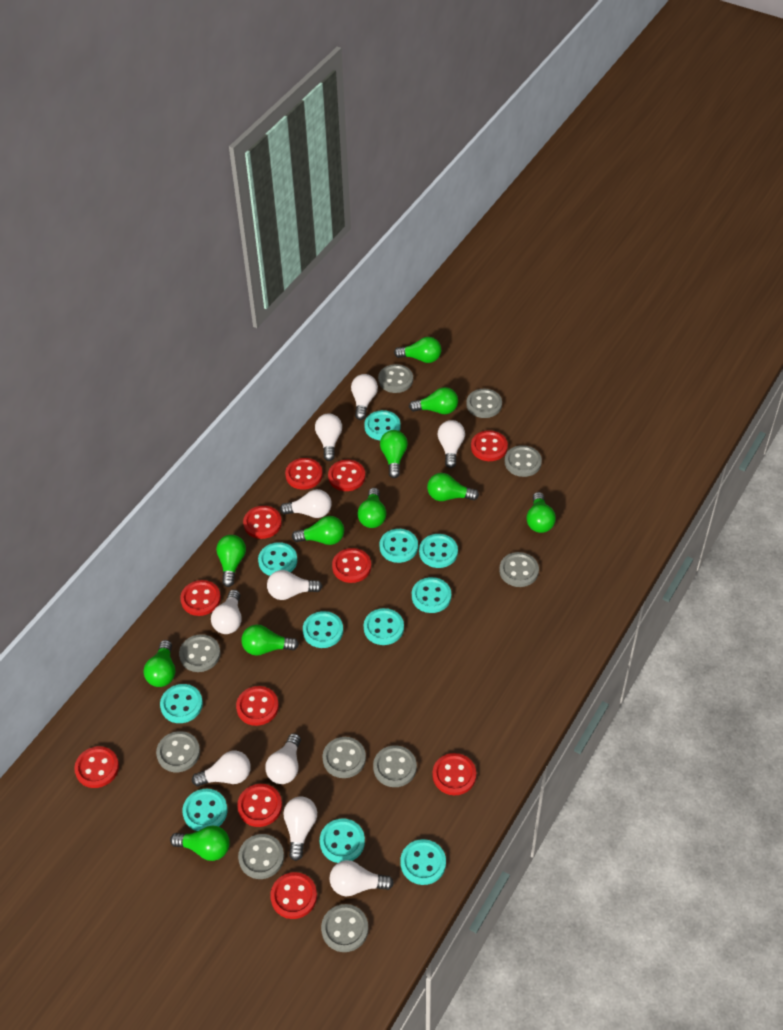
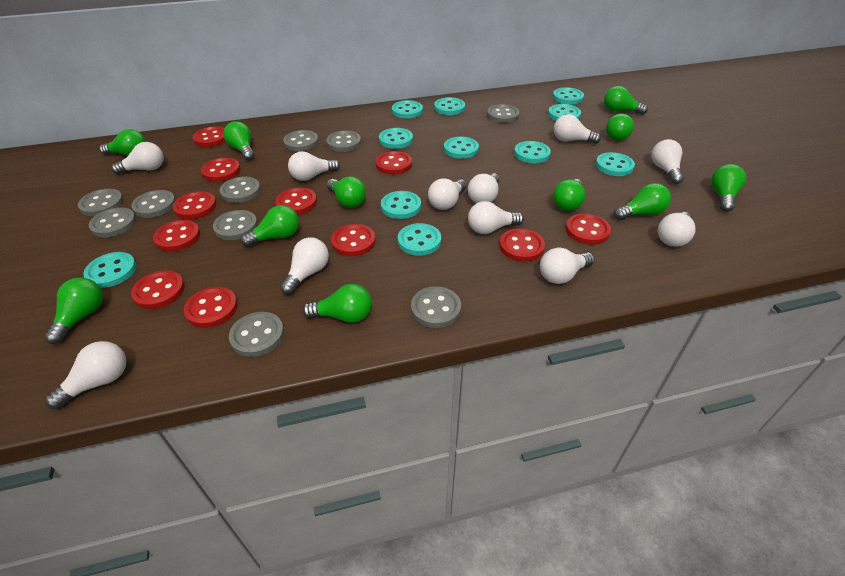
white light bulb: [192,751,251,786] [211,590,242,634] [265,733,301,784] [267,570,322,600] [280,489,332,518] [283,796,317,861] [315,413,342,461] [330,860,394,896] [351,374,378,420] [438,420,465,468] = 10 -> [45,341,126,409] [111,142,164,174] [280,237,329,295] [288,151,340,181] [428,178,467,210] [468,173,499,203] [468,201,524,234] [540,247,595,284] [554,114,601,144] [651,139,684,184] [658,212,696,247] = 11

